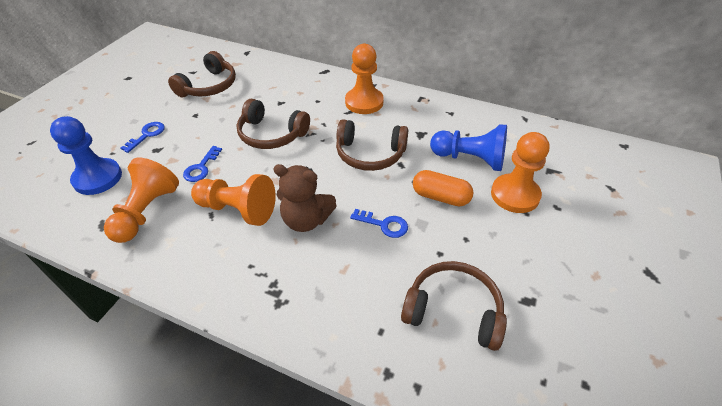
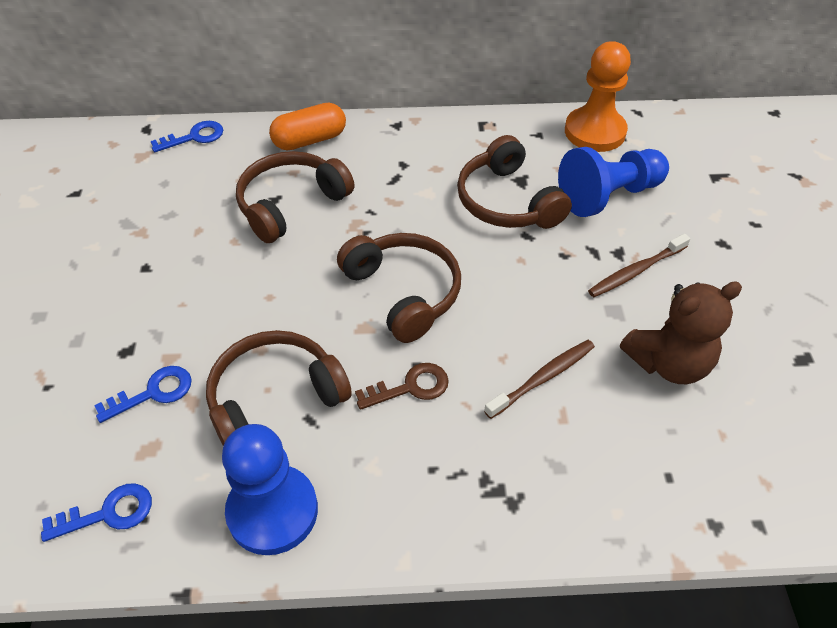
brown key: none = 0 -> [355,363,449,410] = 1
brown toothbrush: none = 0 -> [484,340,595,419] [588,233,690,297] = 2
orange pawn: [104,158,179,243] [191,174,276,226] [345,44,384,114] [491,132,550,213] = 4 -> [565,41,631,152] = 1

